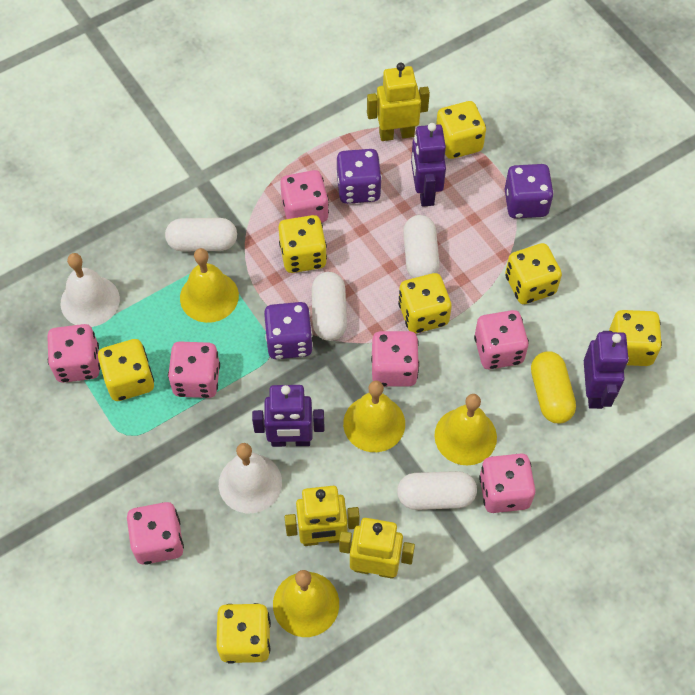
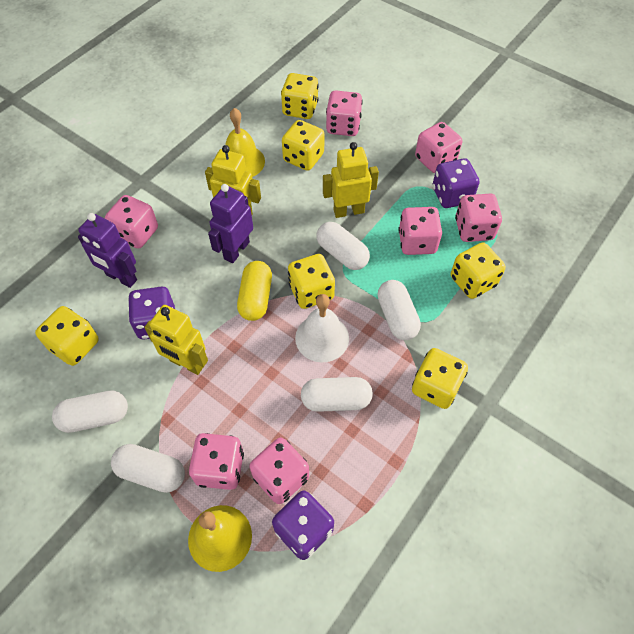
purple robot: [252,385,324,447] [411,123,446,207] [584,331,629,409] = 3 -> [78,213,137,288] [208,184,253,263] = 2
white bell: [61,253,120,327] [219,443,282,513] = 2 -> [295,294,349,362] = 1
white capsule: [165,218,237,252] [312,272,347,341] [397,471,477,510] [403,215,440,278] = 4 -> [52,390,128,433] [111,444,185,493] [301,377,373,412] [317,222,370,270] [377,280,421,340] = 5
yellow bell: [180,248,239,323] [273,570,339,637] [343,380,405,452] [434,394,497,466] = 4 -> [188,505,252,572] [225,108,265,177] = 2
yellow dice: [98,339,154,401] [216,603,271,664] [278,215,327,273] [398,273,452,334] [436,101,486,159] [505,243,562,304] [609,310,662,366] = 7 -> [35,306,99,366] [281,73,319,119] [282,120,325,171] [288,254,335,309] [412,348,468,409] [451,242,506,299] = 6

